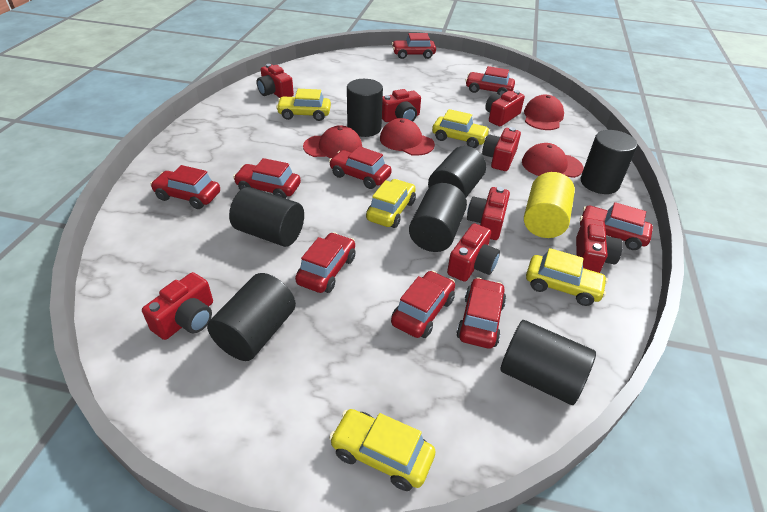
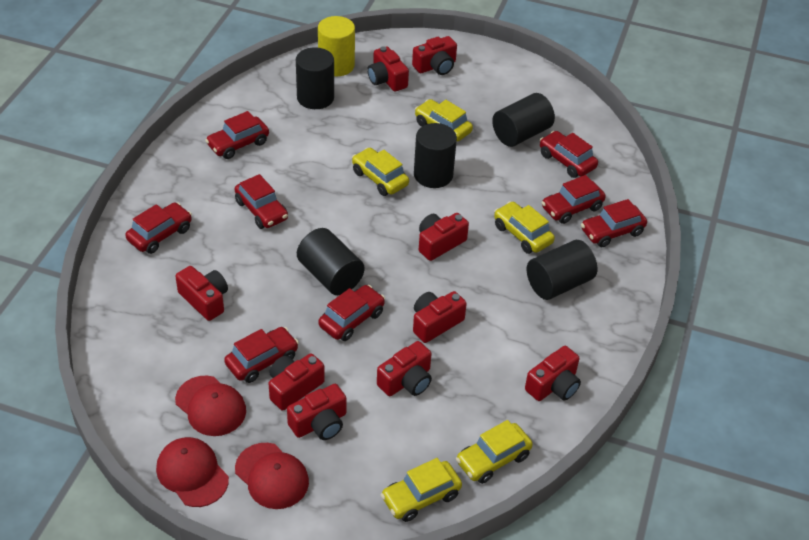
black cylinder: [207,273,296,361] [229,187,304,247] [347,79,383,137] [409,183,467,252] [428,146,486,197] [500,320,596,405] [581,130,637,194] = 7 -> [296,47,334,109] [297,228,365,295] [414,123,457,188] [492,93,555,147] [527,240,597,300] = 5
red camera: [142,272,213,340] [256,64,294,98] [382,89,421,122] [447,224,500,282] [467,187,510,240] [482,127,521,171] [485,90,525,126] [576,218,623,273] = 8 -> [175,266,228,321] [268,353,325,411] [287,384,347,440] [367,46,409,92] [377,341,432,396] [412,36,457,75] [413,291,467,343] [419,213,469,261] [525,346,581,401] = 9
red cap: [303,125,362,158] [380,118,435,156] [522,143,583,178] [524,95,564,130] = 4 -> [156,437,229,507] [175,375,246,436] [235,443,309,509] = 3
red car: [150,165,220,209] [233,158,301,199] [295,232,356,293] [329,146,392,189] [391,271,455,338] [392,33,436,59] [456,277,506,349] [465,66,515,95] [580,202,653,250] = 9 -> [125,202,192,254] [205,111,269,159] [224,327,299,383] [235,174,288,229] [318,285,385,341] [540,131,598,178] [541,175,606,224] [581,199,647,247] = 8

